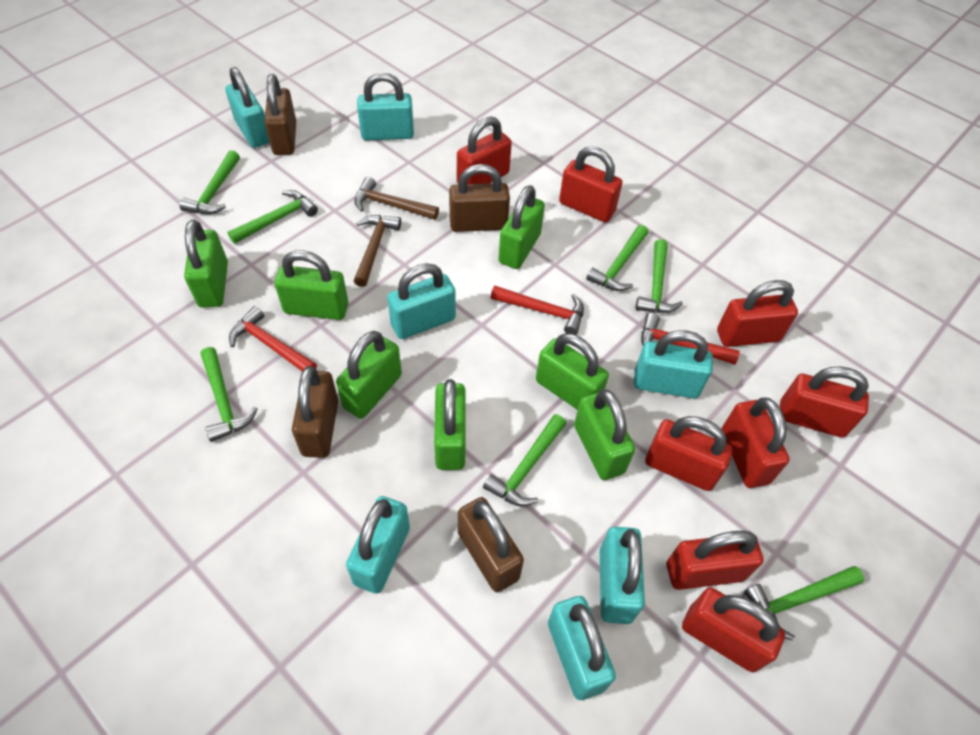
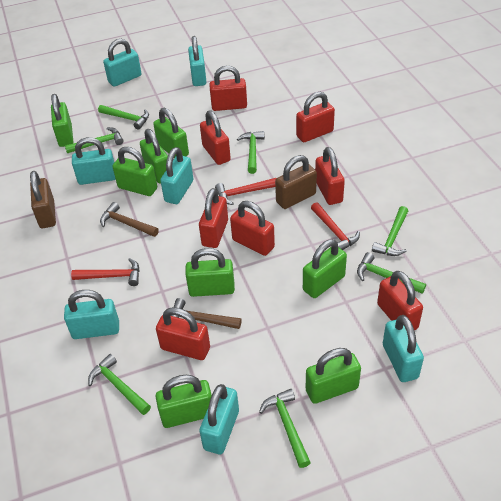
brown padlock: [264,74,296,155] [292,366,338,458] [449,164,510,232] [458,497,524,592] = 4 -> [30,171,56,228] [275,155,317,209] = 2
green padlock: [184,220,228,308] [274,250,349,320] [336,331,402,419] [434,379,466,470] [499,185,545,269] [536,333,609,410] [574,390,635,480] = 7 -> [51,94,73,147] [113,147,157,196] [140,129,168,184] [153,108,189,158] [156,375,212,428] [185,248,235,297] [303,239,347,298] [306,348,361,404] = 8

